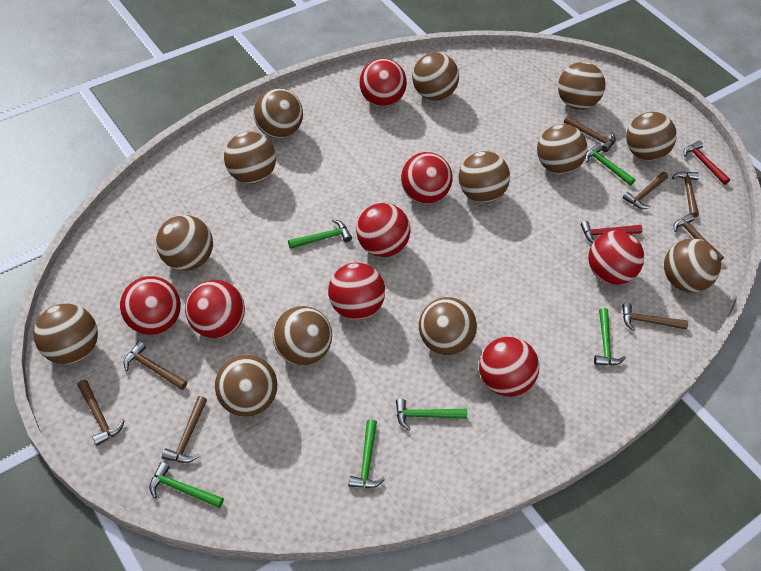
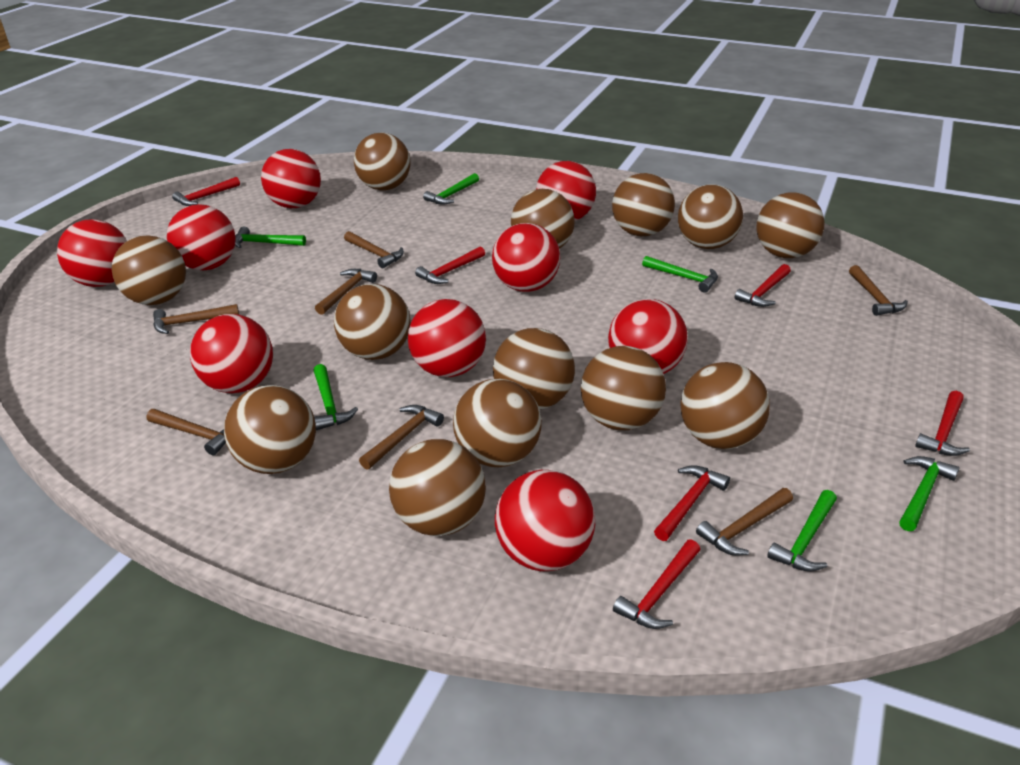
brown hammer: [77,380,125,446] [123,341,187,390] [162,396,207,463] [564,116,616,152] [622,303,688,331] [623,172,668,209] [672,172,699,218] [674,214,724,261] = 8 -> [147,409,226,455] [153,304,239,334] [315,269,377,315] [344,231,404,268] [359,405,444,470] [696,488,793,555] [849,265,908,316] = 7
red ball: [120,276,181,335] [185,280,245,338] [328,263,385,320] [356,203,410,257] [359,58,407,107] [401,152,452,204] [479,337,539,397] [588,231,644,285] = 8 -> [57,219,127,287] [167,204,236,270] [190,314,273,394] [261,149,321,208] [408,299,486,377] [492,223,560,292] [495,470,595,571] [536,161,596,221] [608,299,688,374] = 9
red hammer: [581,221,643,243] [684,141,730,185] = 2 -> [172,177,240,206] [415,246,485,284] [613,539,700,629] [654,465,730,541] [734,264,791,307] [915,391,970,456] = 6

